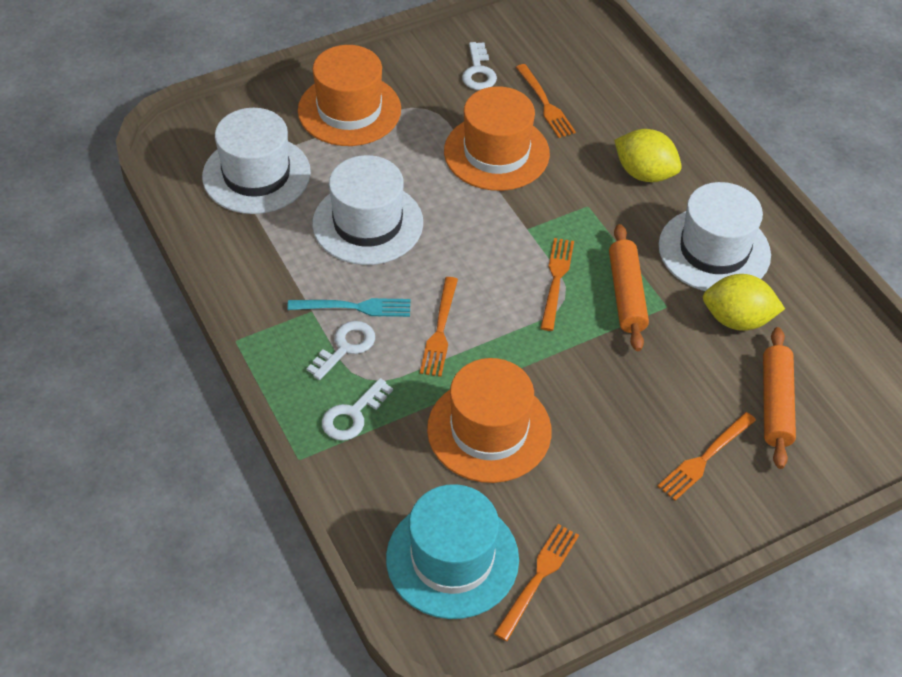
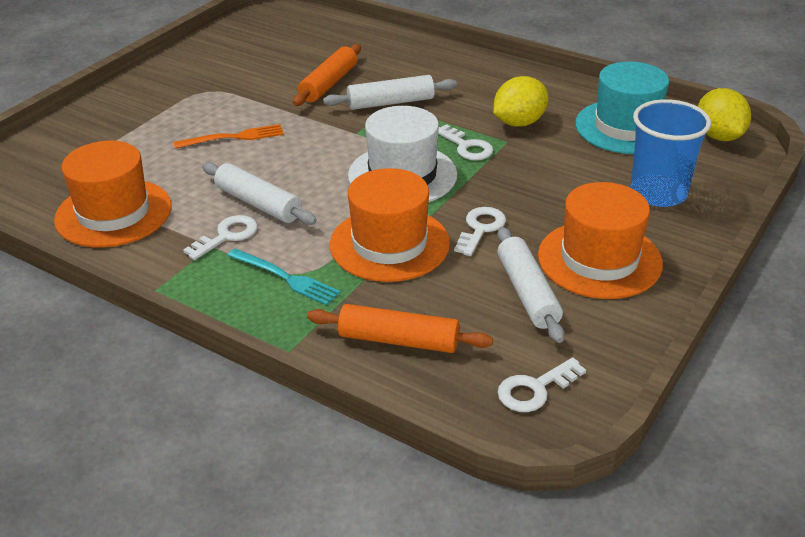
blue cup: none = 0 -> [630,99,711,207] = 1
orange fork: [420,277,458,377] [494,524,579,641] [516,64,576,138] [541,238,574,331] [658,412,756,501] = 5 -> [174,124,284,149] = 1
white hat: [202,108,311,214] [312,155,423,265] [659,182,771,291] = 3 -> [348,106,457,202] = 1
white key: [306,321,375,380] [322,378,393,441] [462,42,497,90] = 3 -> [183,215,258,260] [438,124,493,160] [454,207,506,256] [497,357,586,412] = 4
white rolling pin: none = 0 -> [202,162,317,225] [323,75,457,110] [497,227,565,343] = 3

